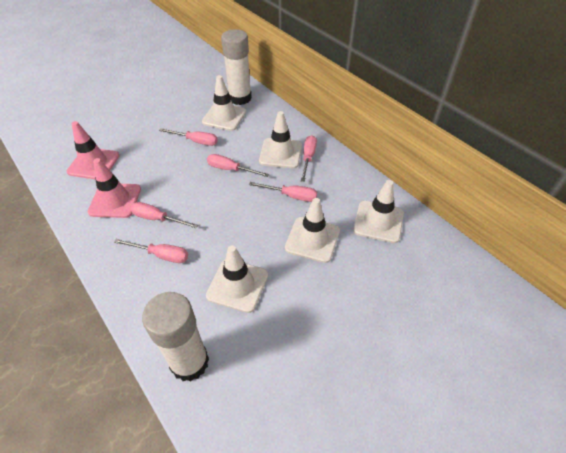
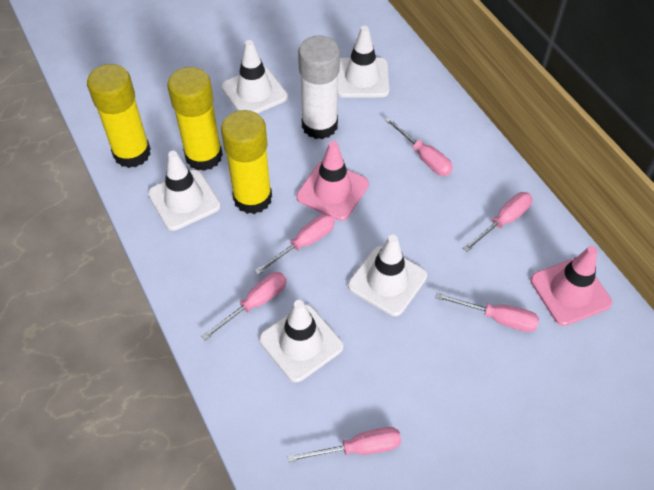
white glue stick: [142,292,209,382] [221,29,252,105] = 2 -> [298,35,340,139] = 1
yellow glue stick: none = 0 -> [87,64,151,168] [167,67,223,171] [221,110,272,214] = 3

